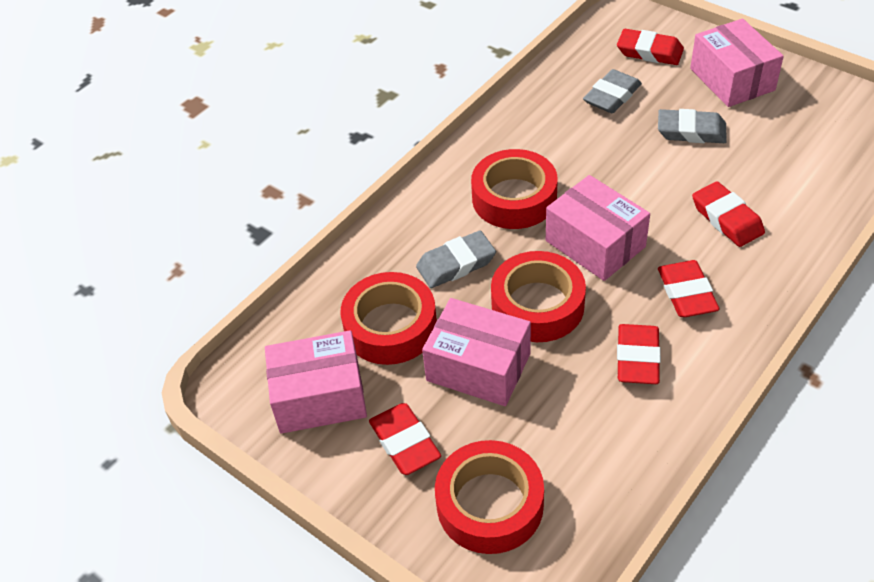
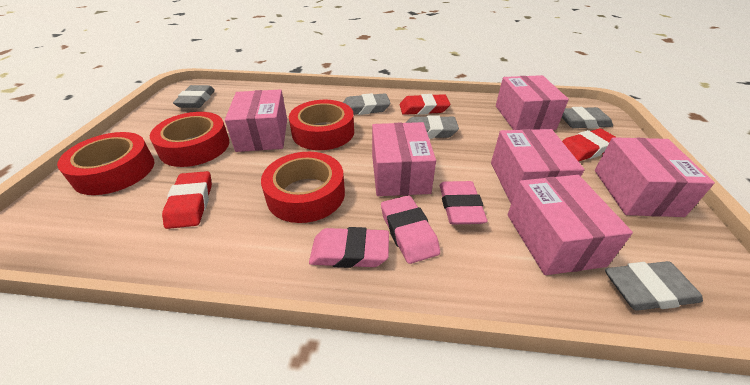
grey eraser: [416,231,496,288] [583,69,642,113] [658,109,727,143] = 3 -> [173,85,215,108] [343,93,391,115] [406,115,459,139] [561,107,613,129] [605,261,703,311] = 5
pink box: [265,330,367,434] [422,298,531,406] [546,175,650,281] [690,19,784,107] = 4 -> [225,89,287,152] [372,122,436,196] [491,129,585,203] [496,75,569,130] [507,175,633,275] [595,137,715,217] = 6
pink eraser: none = 0 -> [309,227,389,268] [381,195,440,264] [440,181,488,224] = 3
red eraser: [369,403,441,475] [617,29,684,65] [617,324,661,384] [658,260,720,317] [692,181,765,247] = 5 -> [162,171,212,229] [399,94,450,115] [562,129,617,162] = 3

